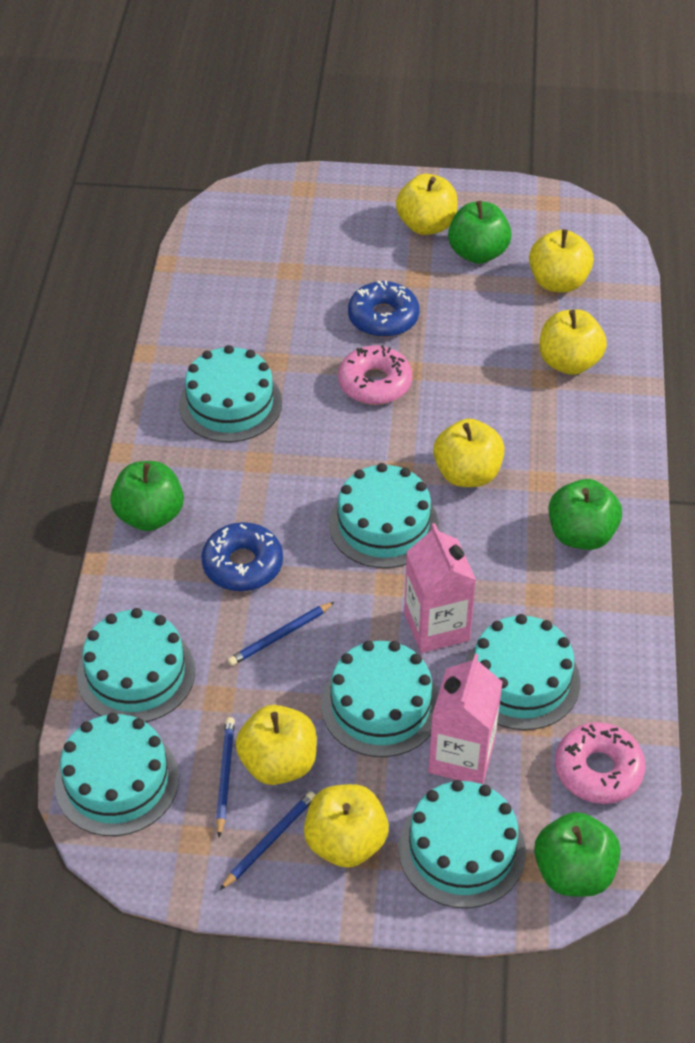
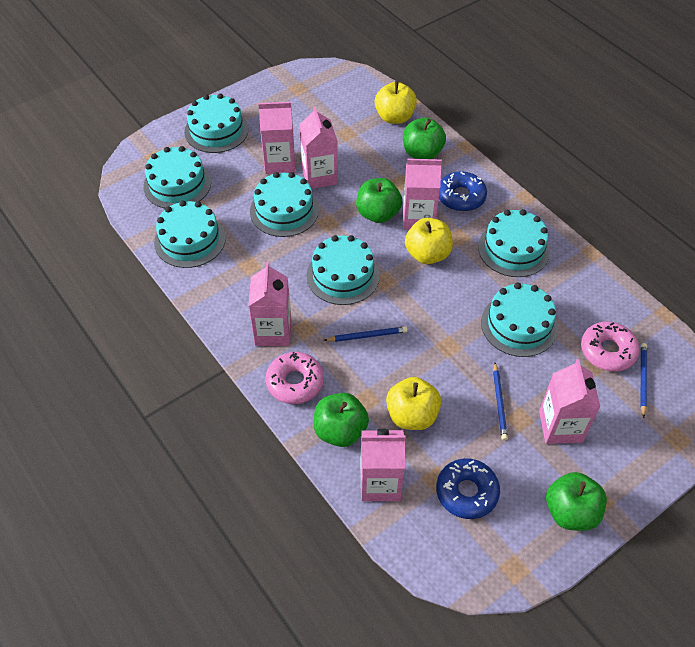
pink carton: [404,523,476,653] [428,654,503,784] = 2 -> [248,262,291,346] [258,102,295,174] [299,106,338,189] [361,428,406,501] [403,159,442,230] [539,359,600,444] = 6
yellow apple: [236,705,317,785] [304,784,389,868] [396,174,458,235] [433,419,505,487] [529,229,594,292] [539,310,607,375] = 6 -> [375,81,417,124] [386,377,441,430] [405,218,453,264] = 3

